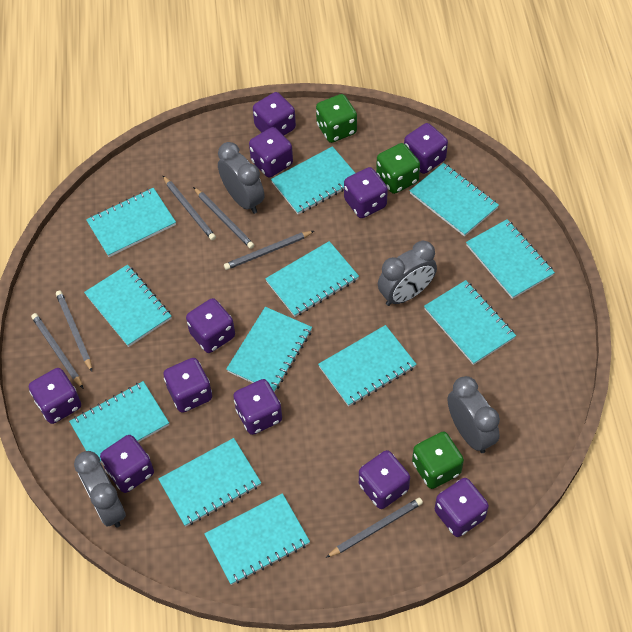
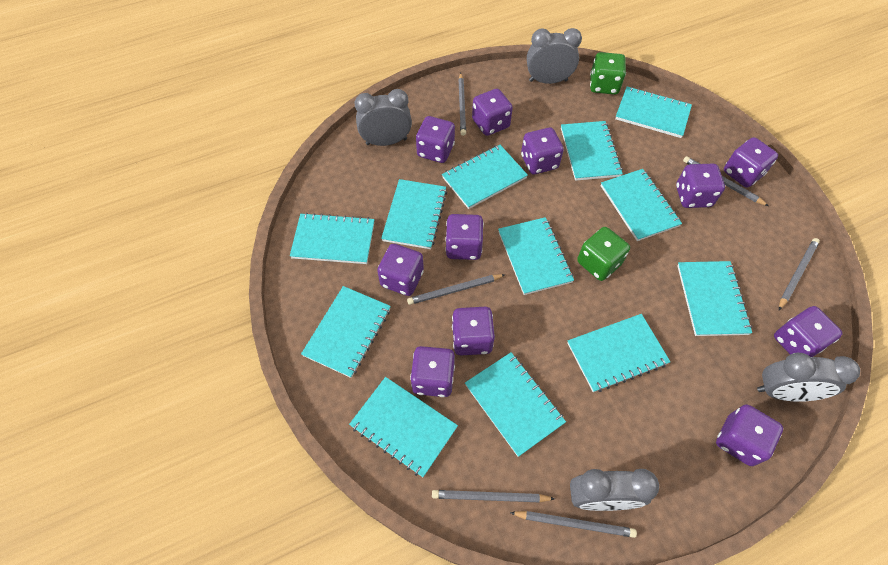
green dice: [316,94,357,143] [376,143,420,194] [412,432,464,489] = 3 -> [577,227,630,281] [590,52,626,95] = 2

